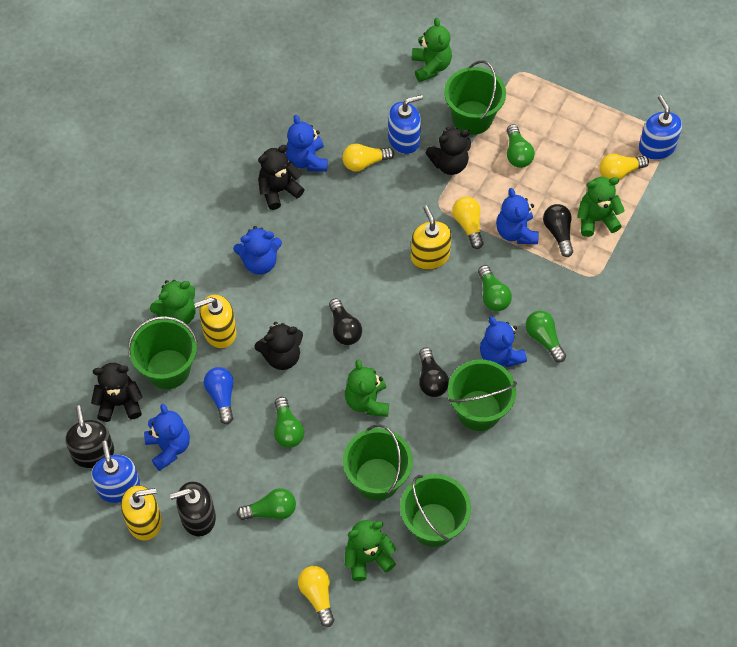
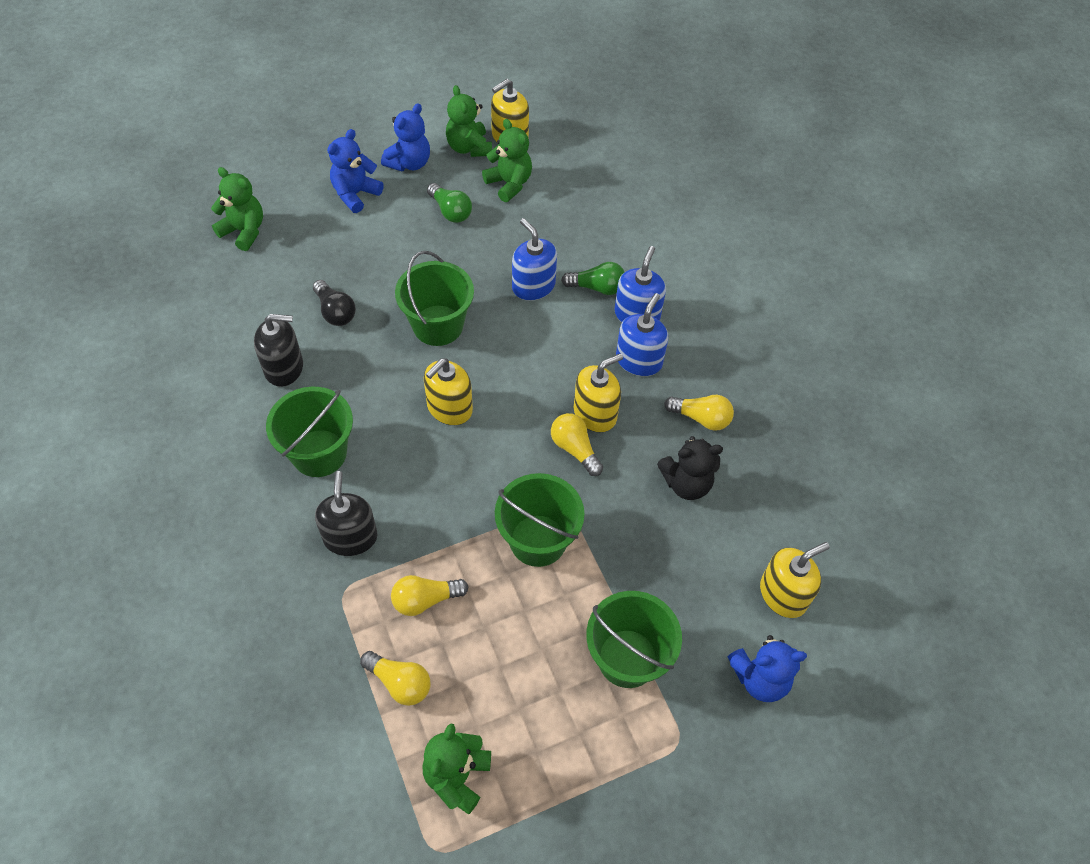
black light bulb: [329,298,362,345] [419,347,449,397] [543,204,573,257] = 3 -> [313,280,356,326] = 1
black teddy bear: [91,363,143,422] [254,322,303,370] [258,145,305,210] [426,127,471,175] = 4 -> [657,436,723,500] = 1
blue light bulb: [204,367,234,424] = 1 -> none = 0
blue teddy bear: [144,404,190,471] [233,226,282,275] [286,115,328,171] [480,316,527,367] [496,188,539,244] = 5 -> [327,129,384,213] [381,103,430,171] [727,635,807,702] = 3
green bucket: [128,316,198,389] [343,424,413,500] [400,474,471,547] [444,61,506,135] [448,360,517,431] = 5 -> [266,387,353,477] [395,251,474,346] [495,473,585,567] [586,591,682,688] = 4
green light bulb: [237,488,296,520] [274,397,304,448] [478,265,512,311] [507,124,535,168] [525,311,566,362] = 5 -> [427,183,472,223] [561,262,624,295] = 2
green teddy bear: [150,280,196,324] [345,360,389,417] [345,520,396,581] [412,18,452,82] [577,177,625,237] = 5 -> [211,167,263,251] [422,723,491,814] [446,85,492,157] [482,119,532,202] = 4
yellow soap dispenser: [121,485,162,541] [194,295,237,348] [411,206,452,270] = 3 -> [424,358,473,425] [491,79,529,142] [574,353,623,432] [760,542,830,618] = 4

